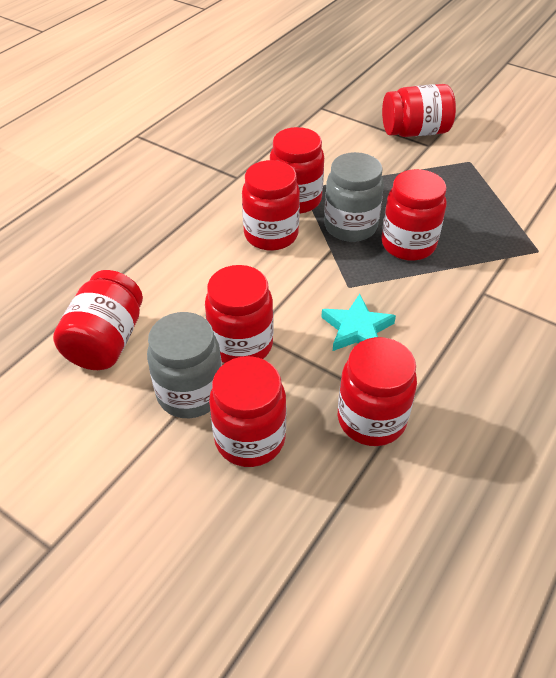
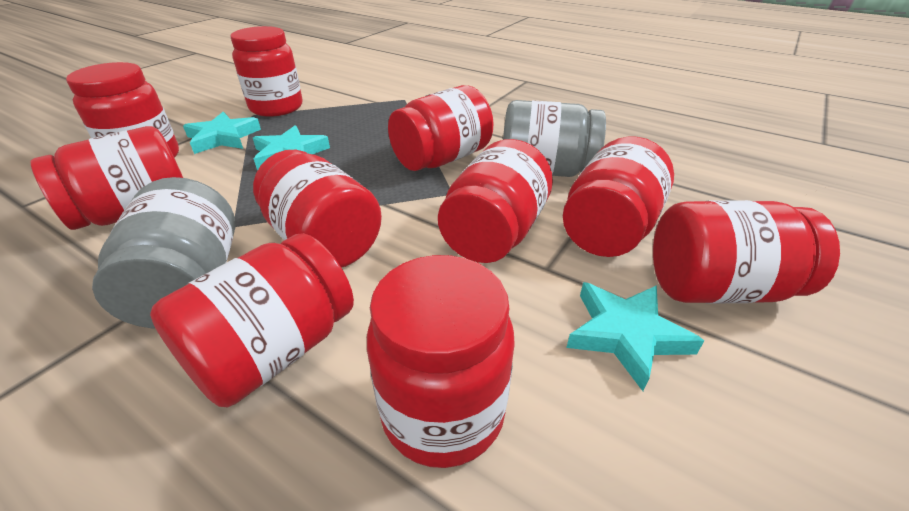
red jar: [53,270,143,370] [205,265,273,363] [209,356,286,467] [242,160,300,251] [270,127,324,214] [338,337,417,446] [381,169,447,261] [382,84,456,137] = 8 -> [31,126,183,230] [66,62,179,158] [150,233,354,407] [230,26,302,117] [253,150,382,268] [367,255,515,468] [388,85,493,171] [438,139,553,263] [563,137,674,257] [653,200,840,303] = 10
turquoise star: [321,294,396,351] = 1 -> [183,112,261,154] [253,125,330,171] [566,282,704,391] = 3

